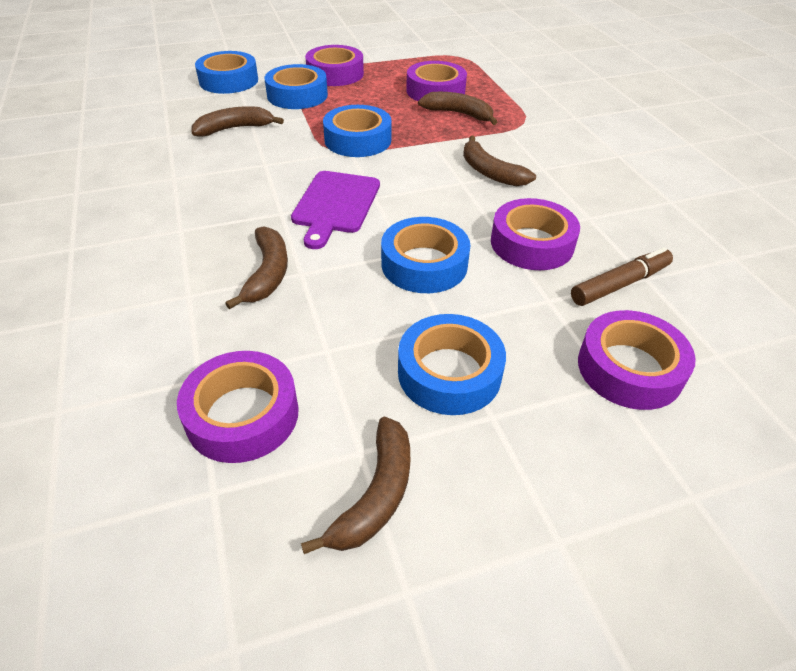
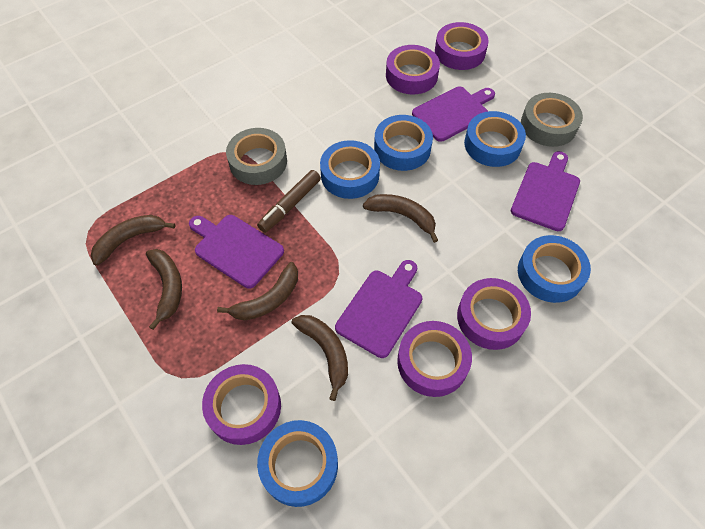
grey tape: none = 0 -> [226,128,287,185] [521,93,583,147] = 2
purple cutting board: [291,171,380,249] = 1 -> [189,215,284,289] [335,260,422,358] [412,87,495,142] [511,151,580,231] = 4

